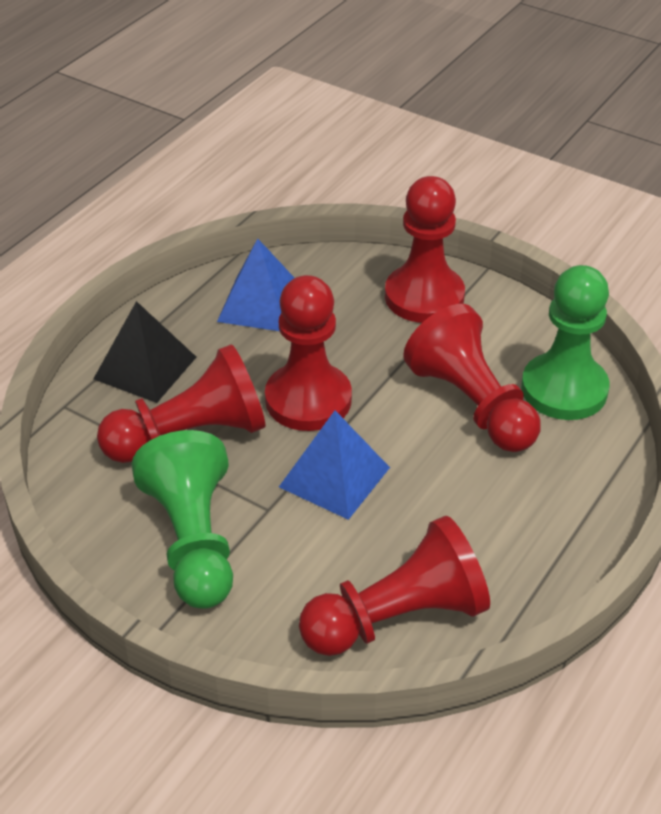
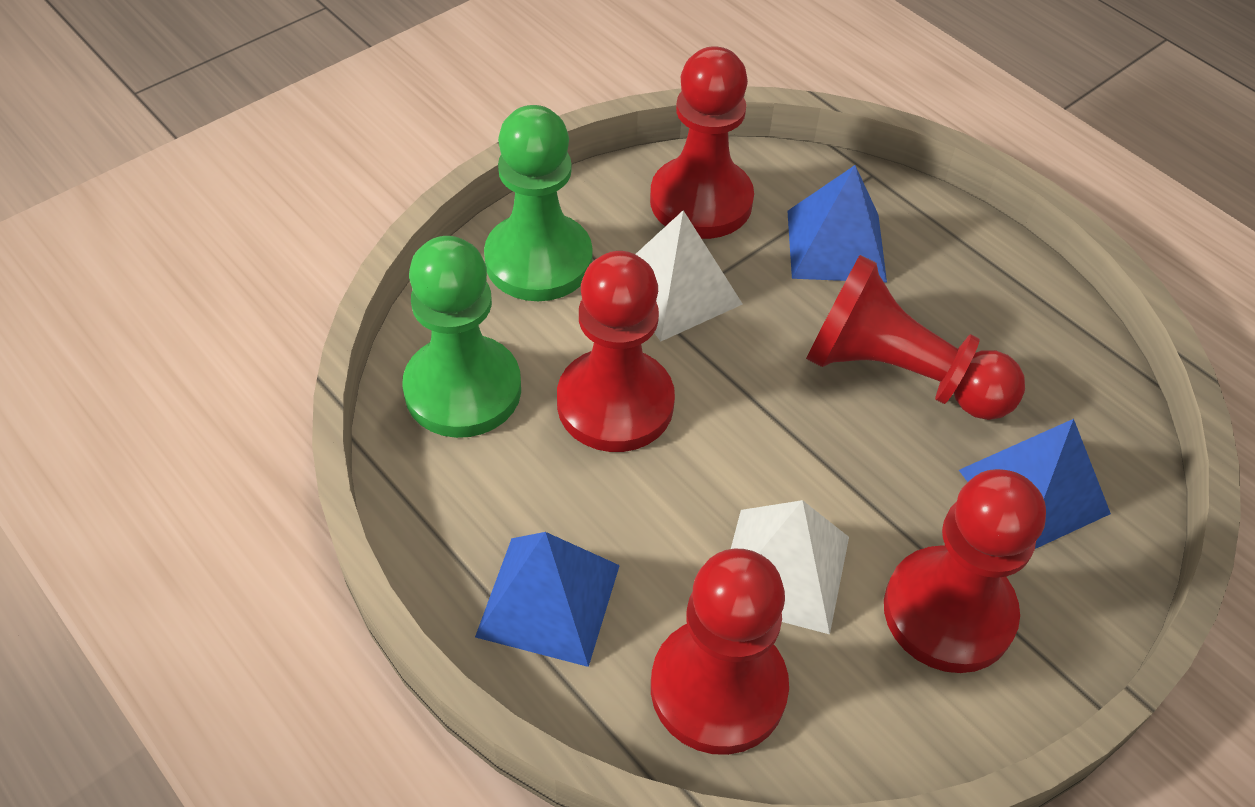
black pyramid: [93,301,196,403] = 1 -> none = 0
blue pyramid: [217,238,294,331] [279,410,390,520] = 2 -> [475,532,620,667] [787,165,887,283] [959,419,1111,549] = 3
white pyramid: none = 0 -> [635,210,743,341] [731,500,849,634] = 2

